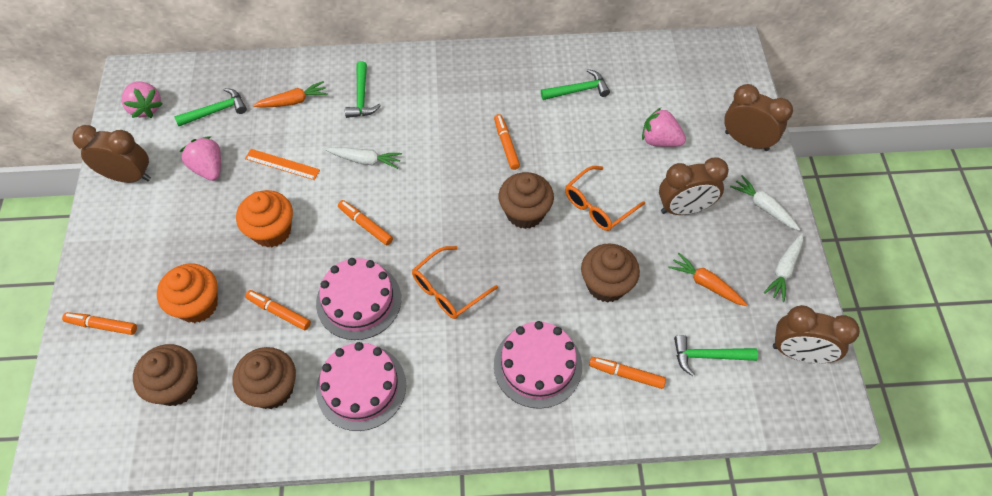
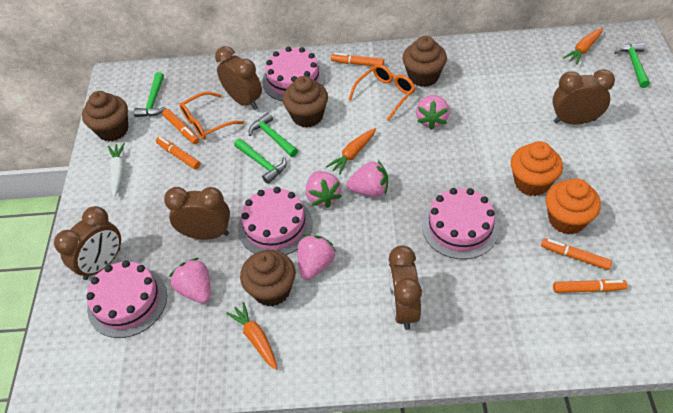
brown clock: [72,125,151,183] [659,158,729,215] [724,84,793,151] [773,305,860,363] = 4 -> [54,206,121,280] [164,187,230,240] [215,46,262,110] [388,245,422,330] [552,69,615,125] = 5
orange carrot: [253,81,328,108] [668,253,747,306] = 2 -> [226,302,278,370] [326,128,376,175] [563,28,603,65] = 3
orange ruler: [245,149,320,180] = 1 -> none = 0
pink cake: [316,258,401,340] [316,342,406,431] [494,321,582,409] = 3 -> [86,260,167,338] [238,187,312,255] [262,46,325,101] [422,188,499,259] = 4
pink strawberry: [122,82,163,118] [179,136,221,181] [642,108,686,147] = 3 -> [169,258,211,303] [297,234,336,280] [306,171,342,208] [347,160,388,197] [416,95,450,130] = 5
white carrot: [325,147,402,169] [730,175,801,231] [764,233,803,302] = 3 -> [108,143,125,197] = 1

